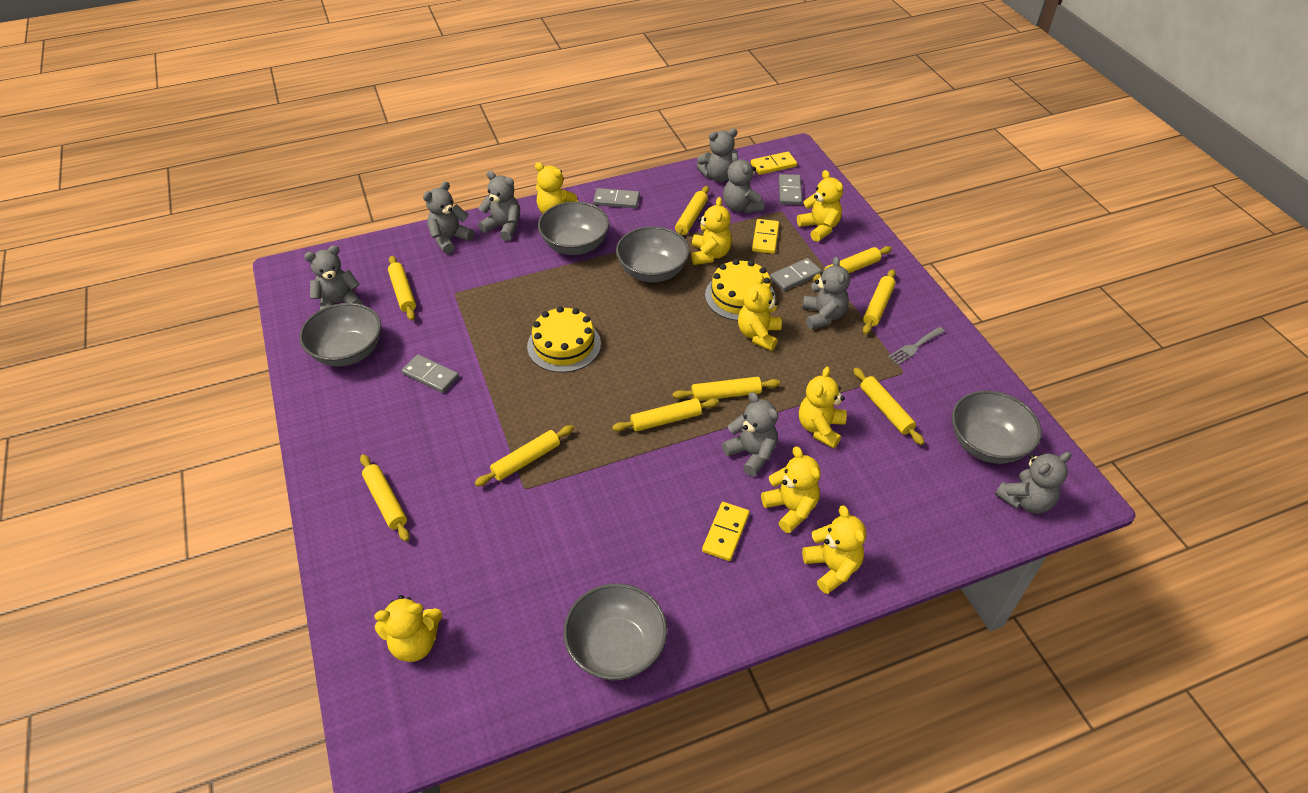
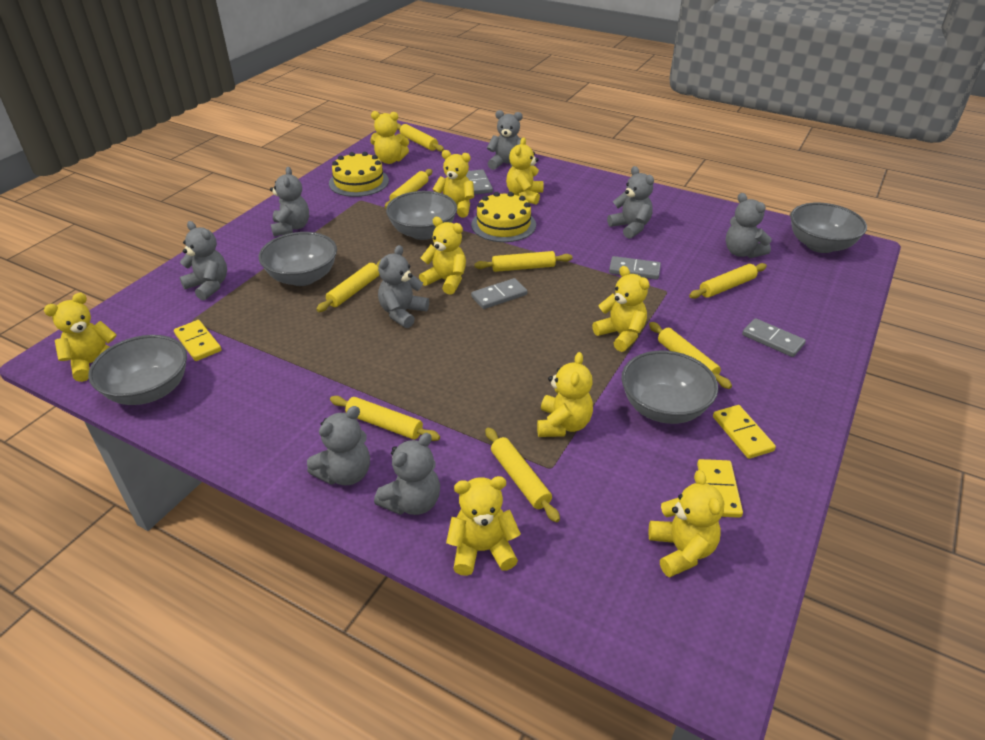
grey fork: [888,327,945,365] = 1 -> none = 0
yellow rolling pin: [360,454,410,541] [388,256,416,321] [475,425,574,487] [612,398,719,432] [673,377,780,401] [675,186,709,235] [813,246,892,281] [853,367,924,445] [863,269,896,335] = 9 -> [316,260,380,312] [330,396,440,441] [385,169,432,209] [397,123,444,152] [474,251,573,272] [485,427,560,522] [649,322,732,389] [689,263,767,299] = 8
yellow teddy bear: [374,595,442,662] [535,162,579,214] [691,197,732,265] [738,275,782,351] [761,446,821,533] [797,170,843,242] [799,367,847,448] [802,505,866,594] = 8 -> [44,293,117,382] [370,111,409,164] [419,217,466,295] [432,150,474,217] [446,476,521,576] [506,137,543,205] [537,352,593,437] [592,266,650,352] [648,470,724,577] = 9

